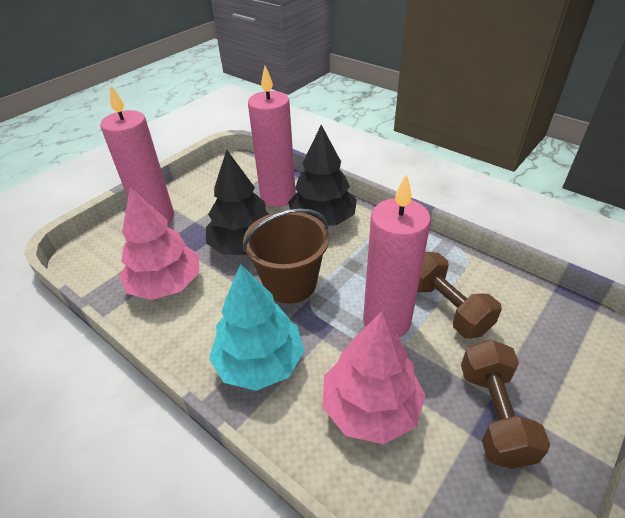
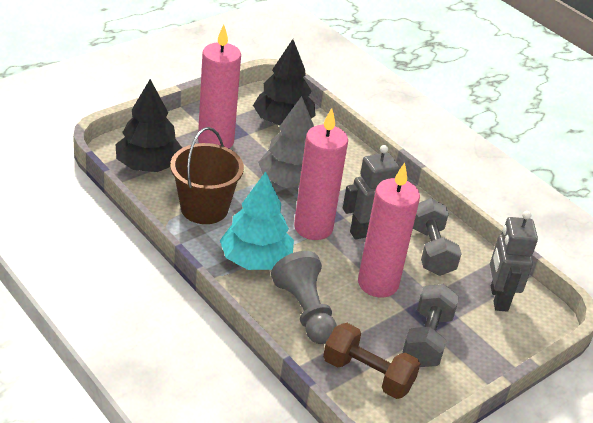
brown dumbbell: [417,252,502,339] [461,339,550,469] = 2 -> [323,323,420,399] = 1
grey dumbbell: none = 0 -> [402,284,460,367] [413,198,462,276] = 2
grey pawn: none = 0 -> [271,251,337,344] = 1
grey robot: none = 0 -> [343,145,399,240] [490,211,538,312] = 2
grey tree: none = 0 -> [258,96,314,188] = 1
pink tree: [119,187,199,300] [322,311,426,444] = 2 -> none = 0

